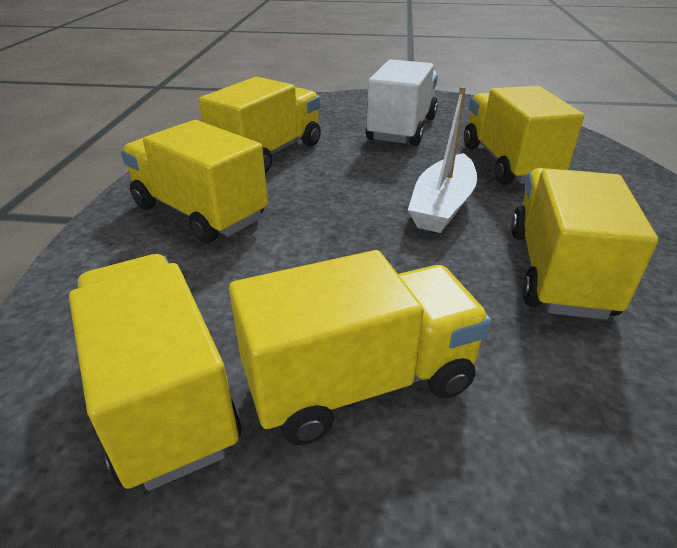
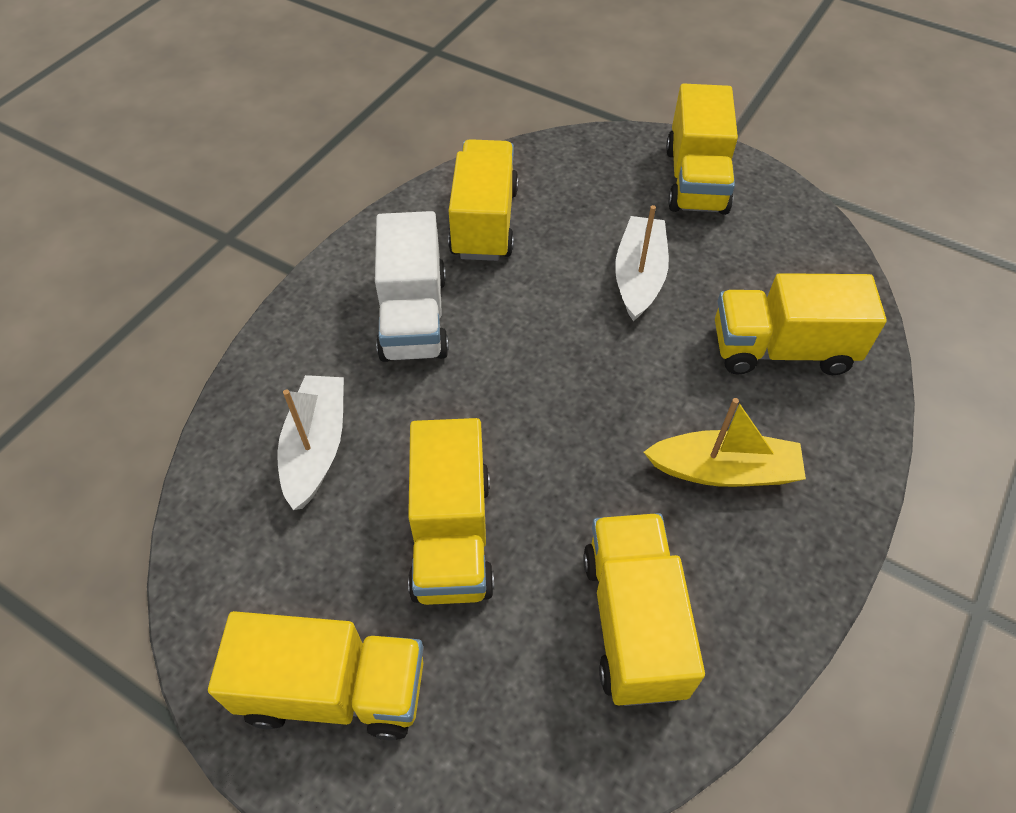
white boat: [408,86,477,233] = 1 -> [277,375,344,510] [615,205,669,322] = 2
yellow boat: none = 0 -> [644,398,806,487] = 1

